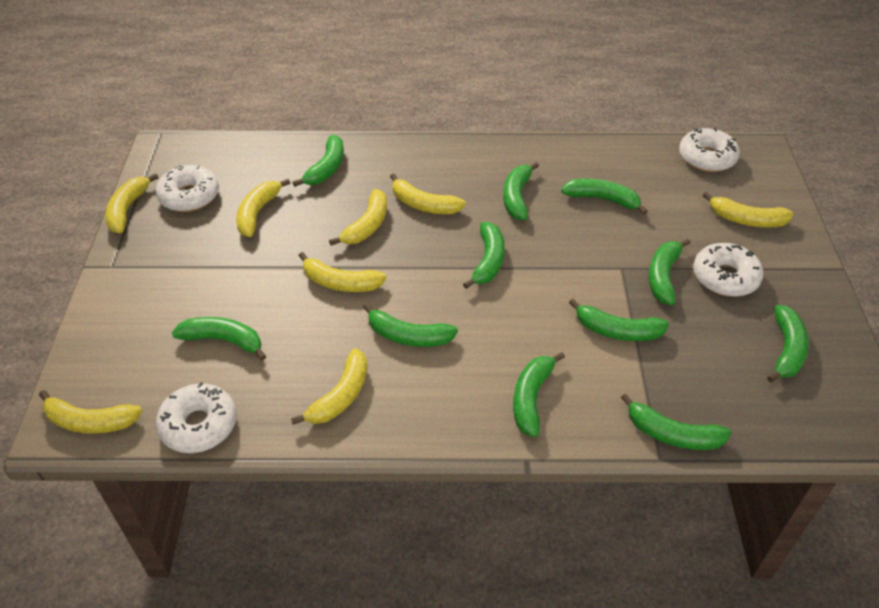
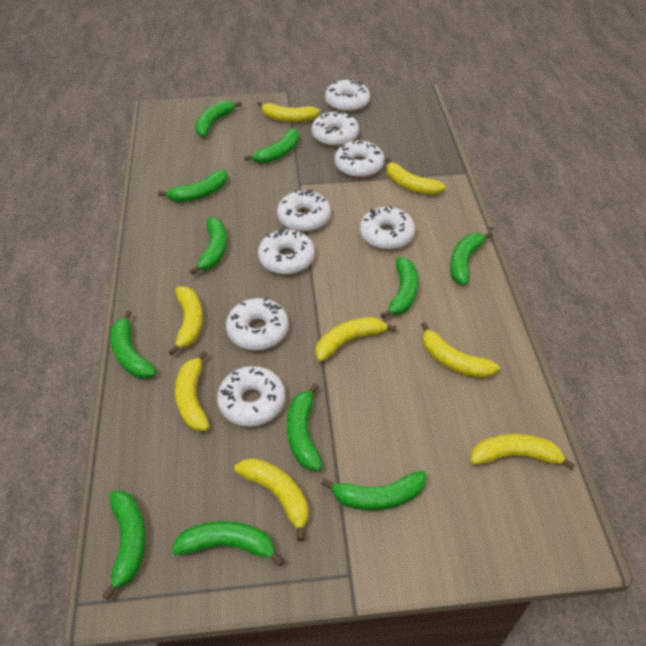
white donut: [156,165,219,212] [156,382,237,453] [679,128,740,172] [693,243,763,297] = 4 -> [217,366,286,427] [226,298,289,351] [258,228,315,275] [277,190,331,232] [312,112,359,147] [325,78,370,112] [335,140,384,178] [360,206,415,250] = 8

